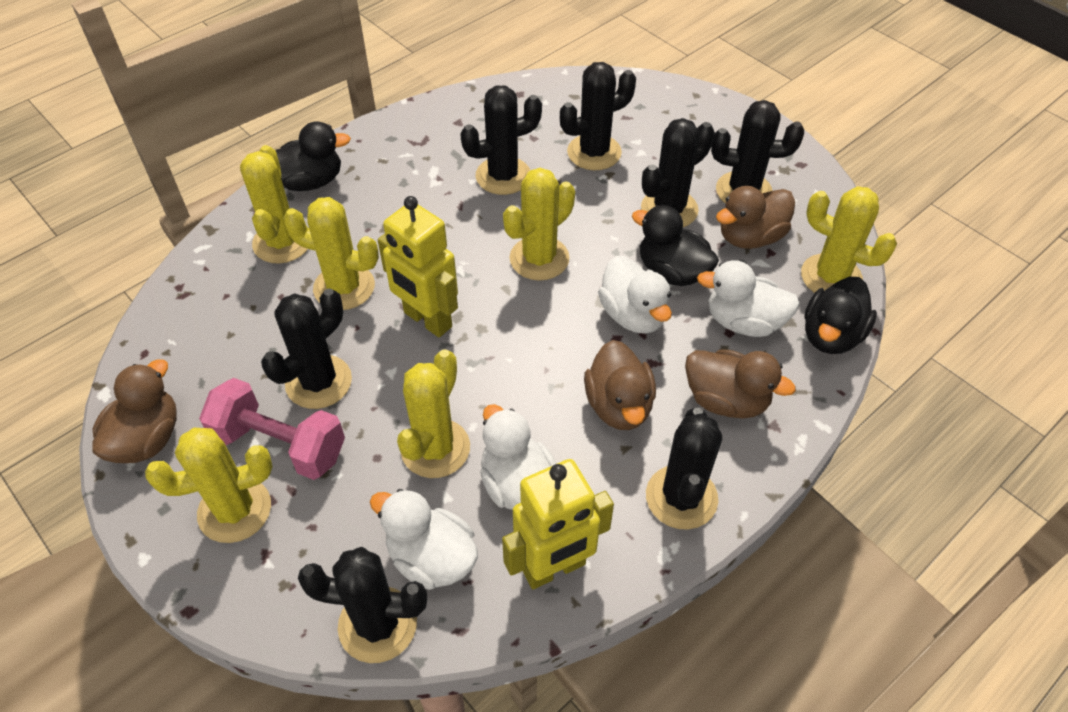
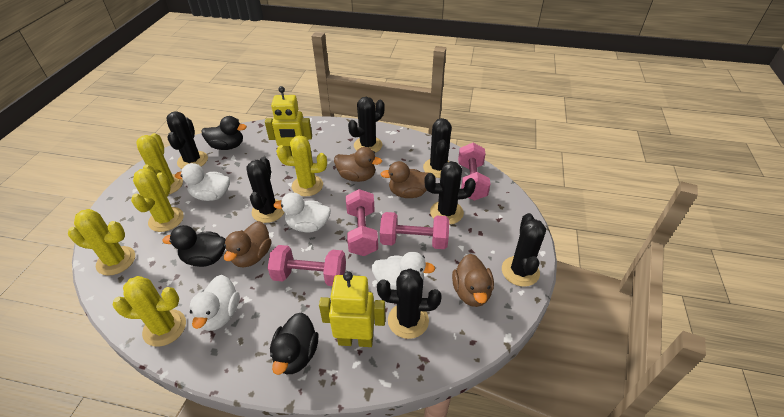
pink dumbbell: [199,378,345,480] = 1 -> [268,245,346,286] [346,189,378,256] [380,212,449,249] [458,143,490,201] = 4
yellow cactus: [145,428,273,543] [240,145,308,264] [283,197,379,310] [397,349,470,478] [503,168,575,281] [801,186,897,293] = 6 -> [68,209,135,276] [113,276,186,347] [131,168,184,232] [136,133,183,194] [276,135,327,196] = 5

